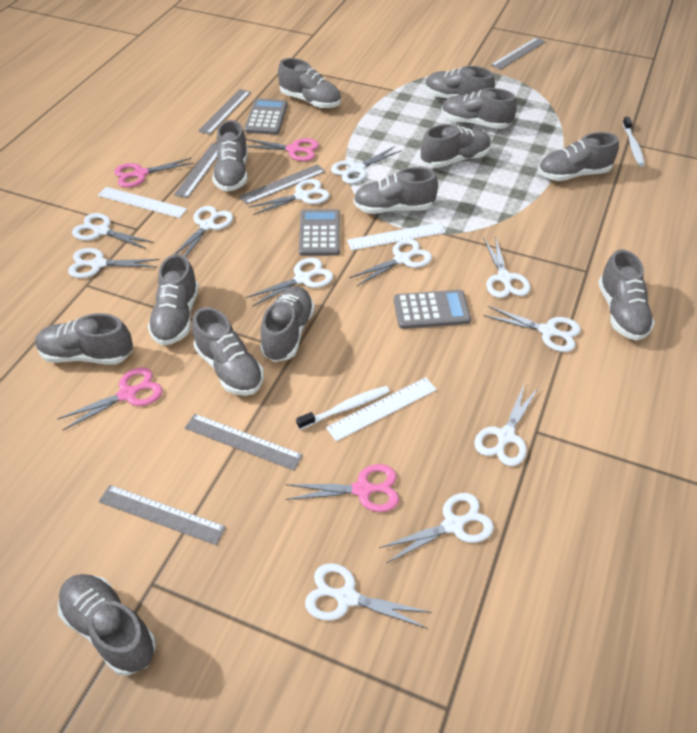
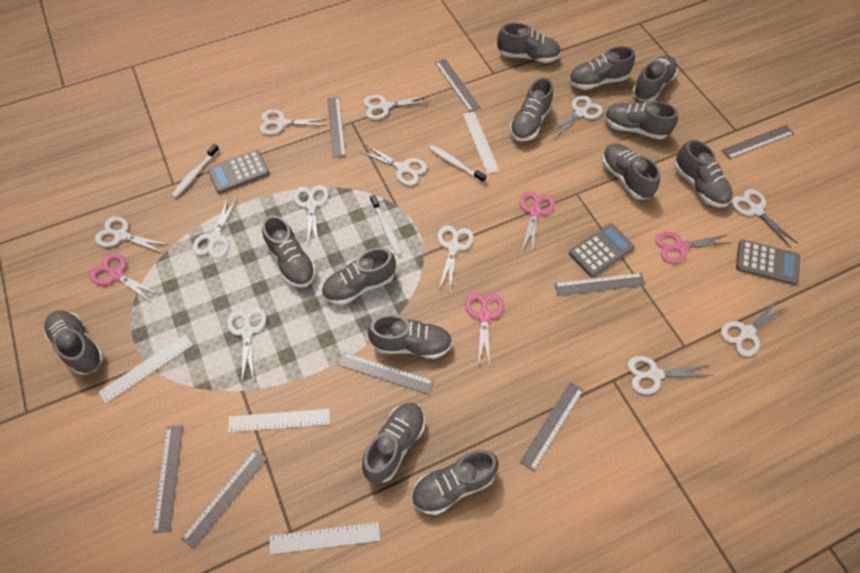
grey ruler: [99,485,226,545] [174,143,217,198] [185,414,303,471] [198,89,251,135] [239,164,325,204] [491,37,546,70] = 6 -> [153,425,183,533] [181,449,267,549] [327,97,346,158] [338,352,434,395] [435,59,481,112] [520,382,584,472] [554,273,646,296] [722,125,794,159] = 8
white ruler: [98,187,187,218] [326,377,437,441] [347,223,446,250] = 3 -> [99,335,193,403] [228,409,330,432] [270,522,380,554] [463,112,499,174] = 4
white toothbrush: [296,386,390,430] [623,117,645,167] = 2 -> [172,144,219,198] [370,195,402,256] [429,145,486,183] = 3

